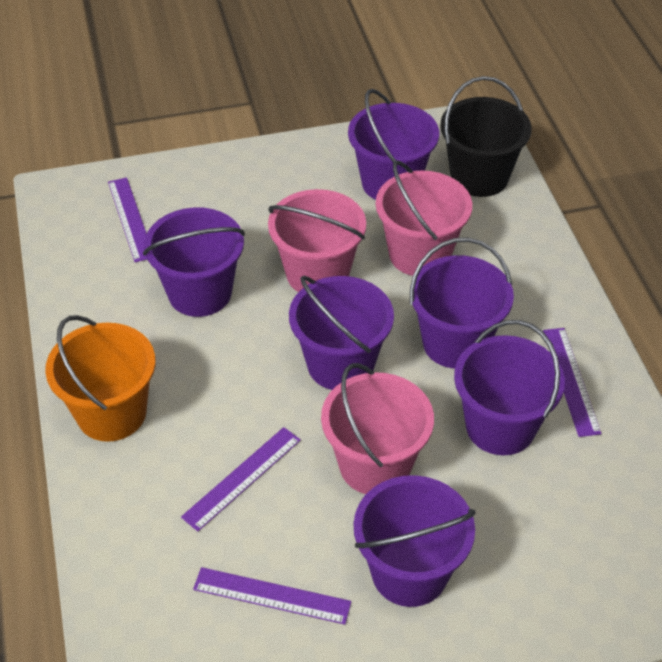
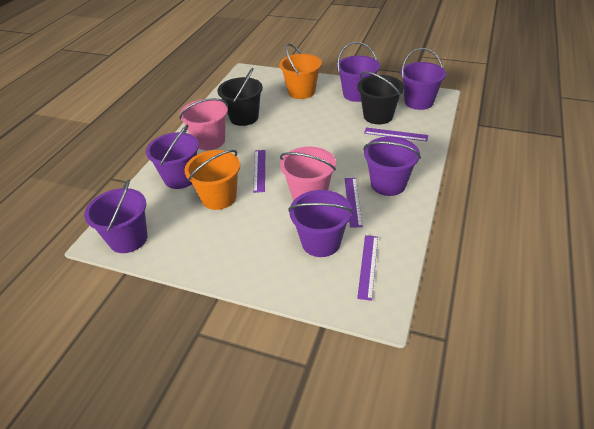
black bucket: [440,76,532,197] = 1 -> [218,68,263,126] [357,71,404,124] = 2
orange bucket: [45,315,156,442] = 1 -> [184,150,240,210] [279,43,322,99] = 2
pink bucket: [268,189,366,292] [321,363,434,494] [376,160,472,276] = 3 -> [179,98,228,150] [280,147,336,200] = 2

